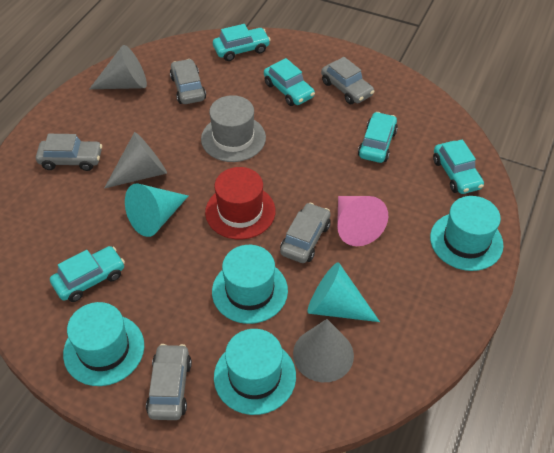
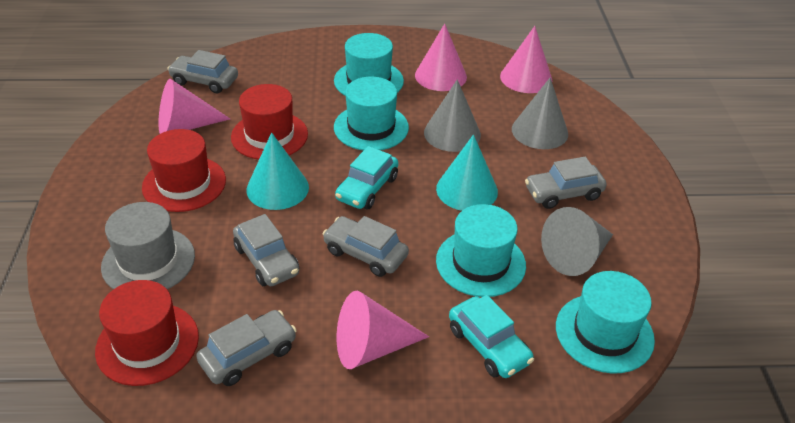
pink cone: [337,196,388,246] = 1 -> [158,79,230,134] [337,291,429,369] [415,24,467,91] [500,26,552,93] = 4
red hat: [205,167,275,240] = 1 -> [95,280,199,386] [142,129,226,212] [231,84,308,159] = 3
turquoise car: [50,246,125,302] [213,24,271,61] [264,58,315,106] [358,112,398,163] [433,140,484,194] = 5 -> [335,146,398,209] [449,295,534,378] = 2

